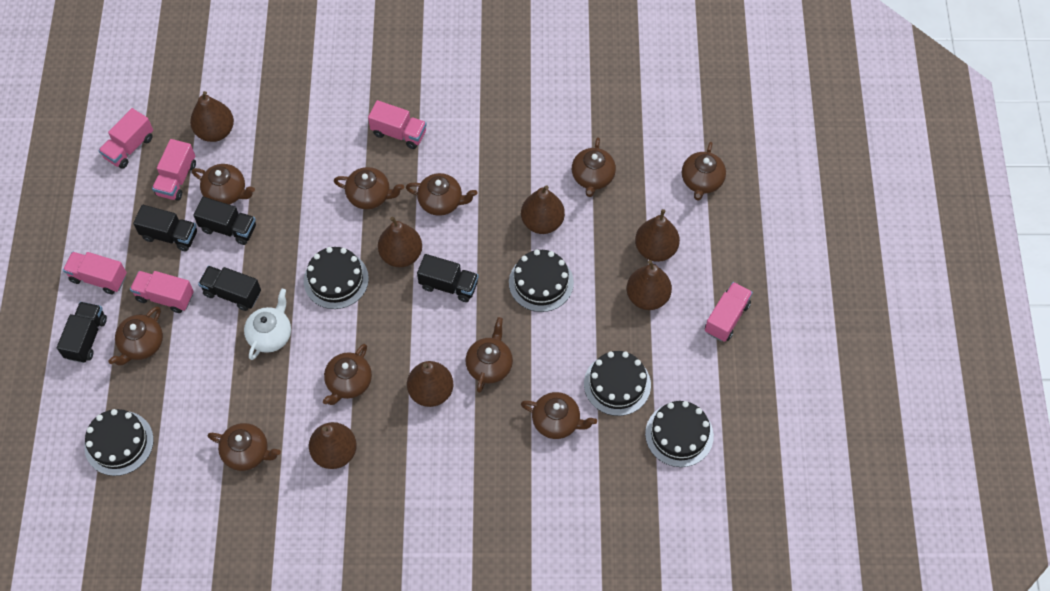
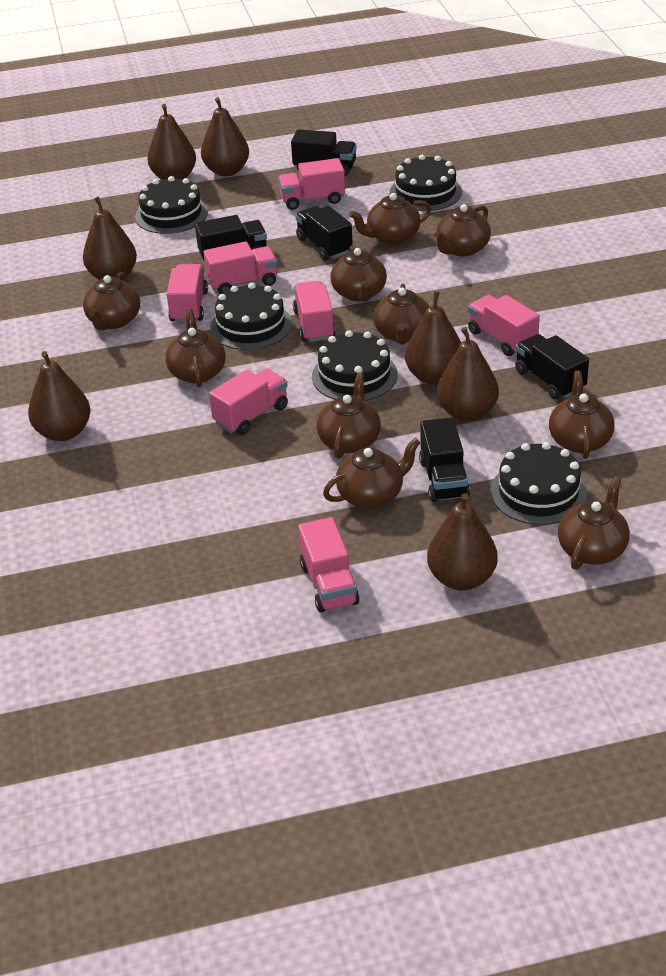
pink truck: [63,252,127,294] [98,108,153,169] [130,271,194,313] [152,139,196,201] [368,100,427,149] [705,282,753,342] = 6 -> [167,264,208,322] [203,241,278,294] [209,368,288,435] [278,158,345,210] [293,281,336,342] [298,517,360,613] [468,295,540,356] = 7
white teapot: [244,289,291,360] = 1 -> none = 0

